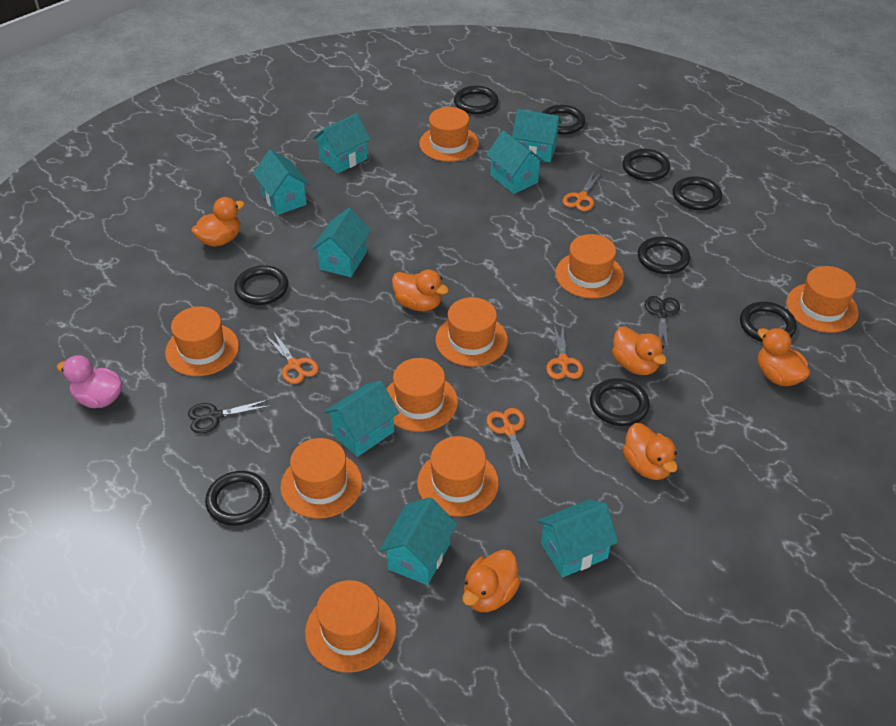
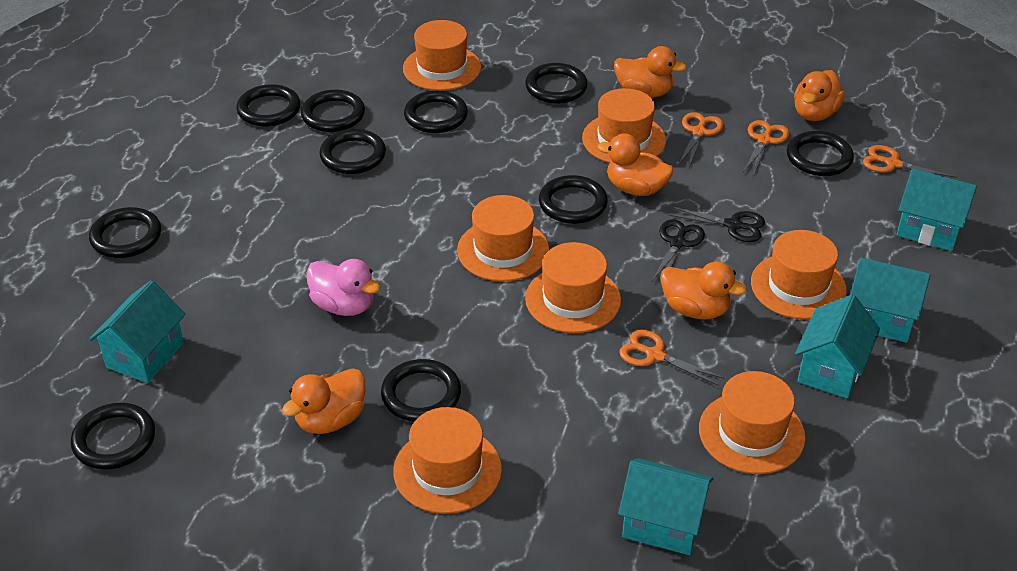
black ring: [205,471,270,526] [234,265,288,305] [454,86,498,114] [542,105,585,135] [590,378,650,426] [622,149,670,181] [638,237,690,274] [673,176,722,210] [740,302,797,342] = 9 -> [71,403,155,470] [89,207,161,258] [236,84,300,127] [301,90,365,132] [319,129,386,174] [381,359,461,422] [404,91,468,133] [525,63,588,103] [539,175,608,224] [787,131,854,176] = 10
orange duck: [191,197,245,247] [392,269,449,311] [462,549,521,612] [612,327,667,375] [622,423,678,480] [757,328,810,386] = 6 -> [282,368,365,434] [597,134,673,196] [614,46,686,98] [660,262,746,320] [794,70,845,121] = 5
orange hat: [165,306,239,376] [280,438,362,519] [305,580,396,673] [386,358,458,432] [417,436,499,517] [419,107,479,162] [436,297,508,367] [555,234,624,298] [786,266,859,333] = 9 -> [393,407,502,514] [403,20,481,91] [457,195,549,282] [525,242,621,333] [582,88,666,163] [699,371,805,474] [751,230,847,319] = 7
turquoise house: [253,150,309,215] [312,208,371,277] [313,113,371,173] [324,381,399,457] [379,497,457,585] [486,131,545,194] [512,109,562,162] [537,499,618,577] = 8 -> [89,280,186,383] [618,458,713,555] [795,294,880,398] [850,258,930,343] [897,169,977,251] = 5

